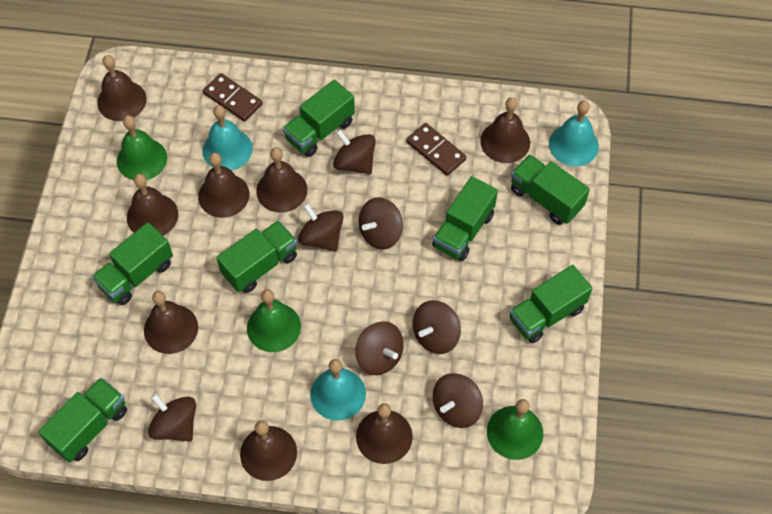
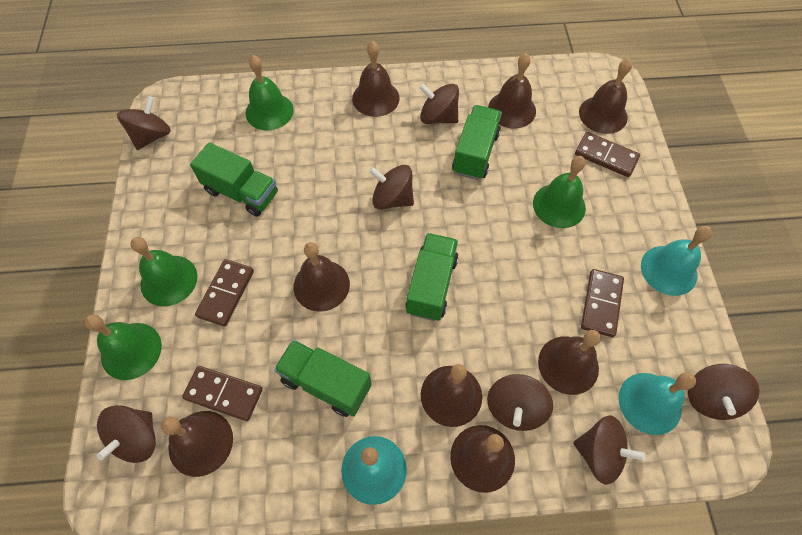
brown domino: [203,73,263,122] [406,123,467,176] = 2 -> [182,366,263,421] [195,259,254,327] [575,132,640,177] [581,269,624,337] = 4
green bell: [117,115,167,180] [247,289,301,352] [487,399,543,460] = 3 -> [84,314,162,380] [130,237,198,306] [246,55,294,131] [533,156,586,228] = 4
green truck: [38,378,127,463] [92,222,173,305] [217,221,297,293] [283,80,355,157] [432,176,498,261] [510,265,593,343] [511,155,590,225] = 7 -> [190,142,278,217] [274,340,372,417] [405,233,459,321] [452,105,502,180] = 4

